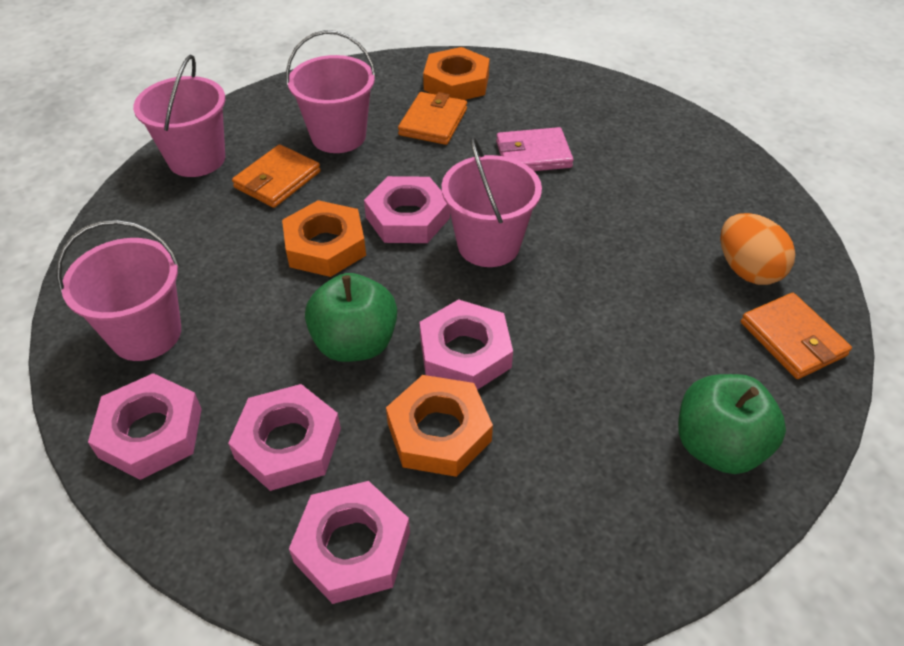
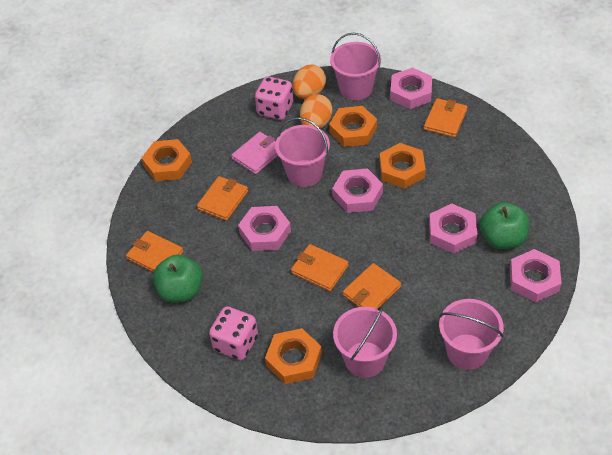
orange egg: [720,213,795,285] = 1 -> [293,64,326,99] [300,94,333,129] = 2
orange nut: [282,200,366,277] [386,375,493,477] [423,47,490,100] = 3 -> [142,139,192,181] [265,328,322,384] [329,106,377,147] [380,143,426,189] = 4
orange wallet: [232,144,321,208] [398,92,467,145] [741,293,852,379] = 3 -> [126,231,183,272] [197,176,248,221] [291,244,348,291] [343,263,401,309] [424,98,467,137] = 5
pink dice: none = 0 -> [209,306,258,360] [255,76,293,120] = 2

